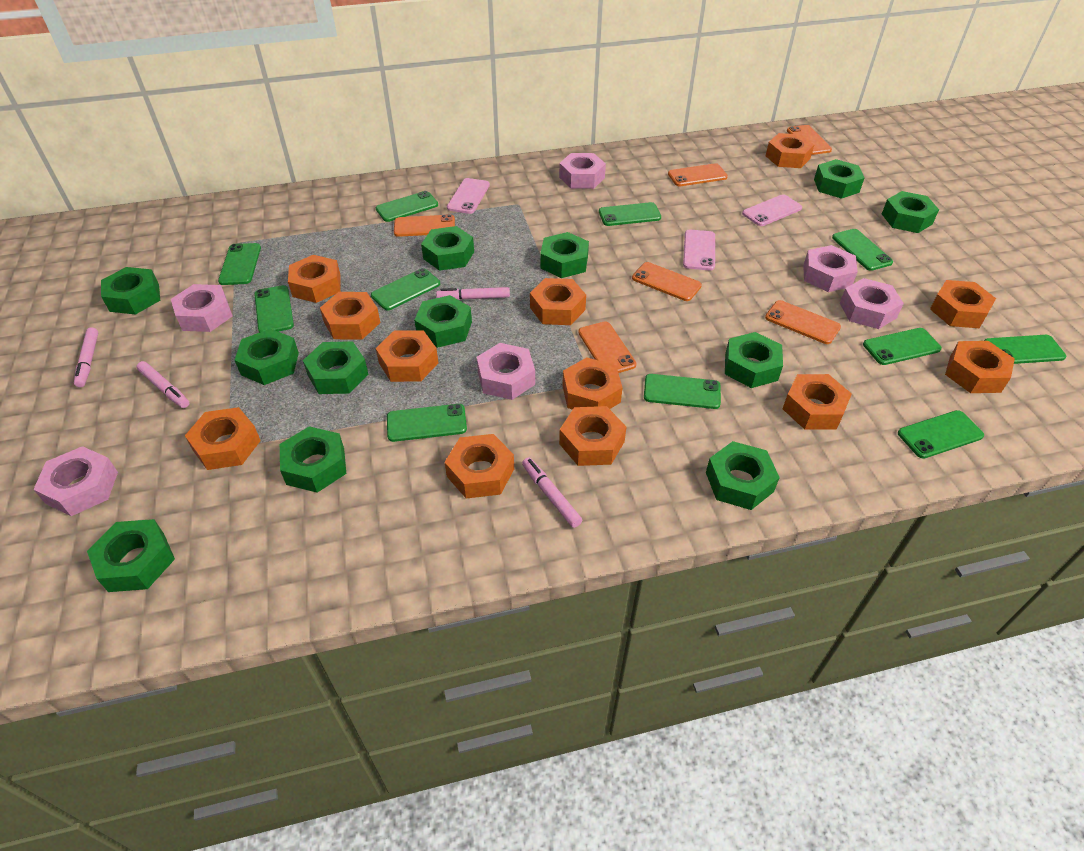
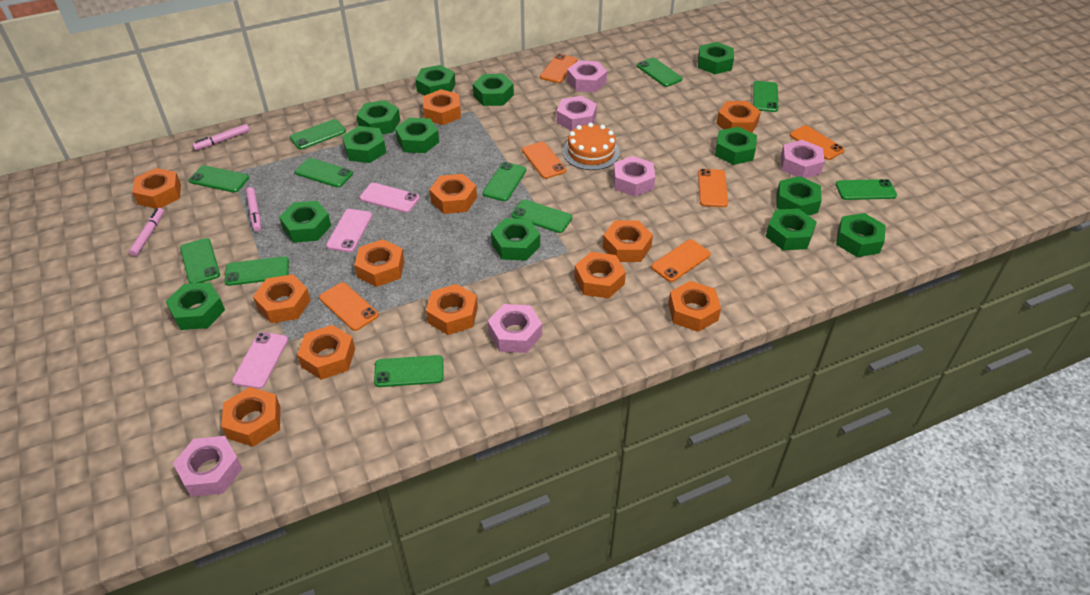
green nut: [87,519,175,592] [101,267,160,315] [235,329,299,385] [280,426,346,493] [303,341,368,394] [414,295,472,348] [421,226,474,271] [540,232,589,278] [706,441,780,510] [725,332,783,388] [814,159,864,199] [882,191,939,233] = 12 -> [166,282,225,330] [279,201,331,243] [342,126,386,163] [356,100,400,134] [395,118,439,153] [415,65,456,95] [473,74,514,106] [491,218,540,261] [698,42,734,74] [715,127,757,165] [766,208,817,250] [776,176,822,215] [836,213,886,257] = 13
orange cake: none = 0 -> [563,123,620,170] = 1
pink marker: [74,328,98,387] [137,361,189,408] [436,287,510,300] [522,457,582,528] = 4 -> [129,208,164,256] [192,124,250,151] [246,187,261,231] = 3

